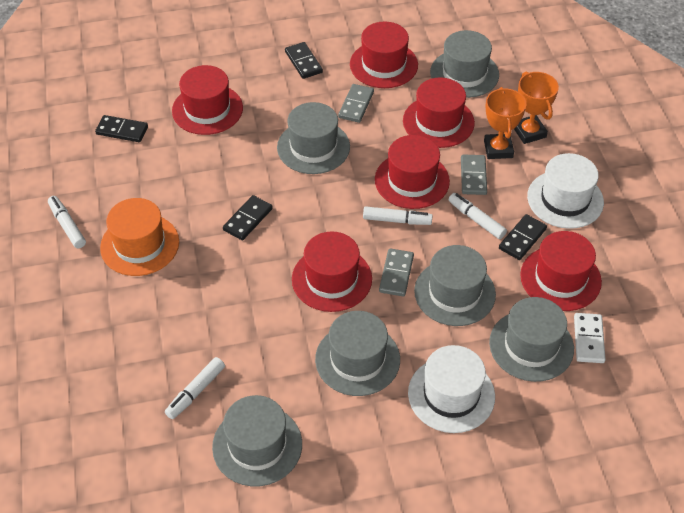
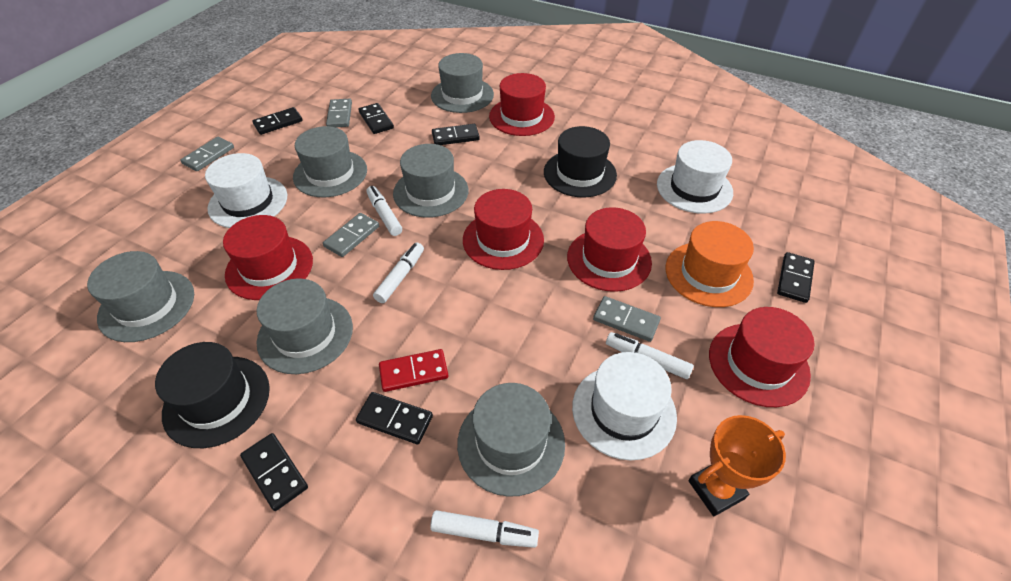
black domino: [95,115,148,142] [223,195,273,240] [285,42,323,79] [499,214,547,260] = 4 -> [240,433,308,511] [252,107,303,135] [356,392,433,444] [358,103,394,134] [432,124,480,145] [777,252,815,303] = 6
black hat: none = 0 -> [155,342,270,448] [544,126,617,197] = 2
grey domino: [338,84,374,123] [379,248,414,296] [461,155,487,195] = 3 -> [180,137,234,171] [323,213,379,257] [326,99,352,127] [593,296,661,342] = 4
orange trophy: [484,87,526,159] [514,72,559,144] = 2 -> [688,415,786,516] = 1
red domino: none = 0 -> [379,349,448,392] = 1
red hat: [172,65,243,135] [292,232,372,312] [350,22,418,88] [375,135,450,209] [403,77,475,148] [520,231,602,311] = 6 -> [223,215,313,300] [463,189,544,270] [489,73,555,136] [567,207,652,292] [709,307,814,407] = 5
white domino: [574,313,606,363] = 1 -> none = 0
white hat: [408,345,495,433] [527,153,604,229] = 2 -> [205,153,287,228] [572,352,677,460] [657,140,733,214] = 3

